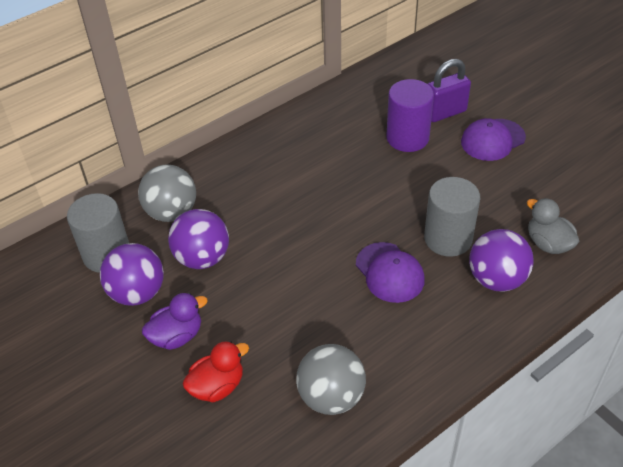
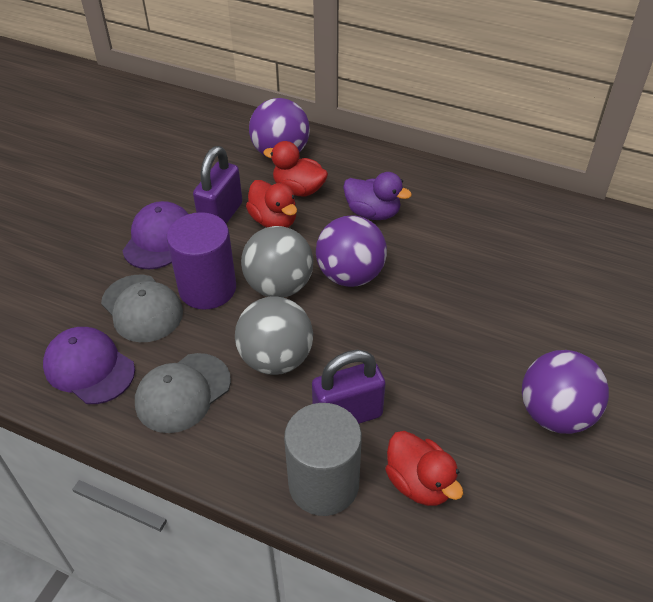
grey cap: none = 0 -> [101,275,183,342] [135,353,231,433] = 2
grey cylinder: [67,193,129,273] [424,177,480,257] = 2 -> [284,403,362,516] = 1
grey duck: [527,198,579,254] = 1 -> none = 0
purple padlock: [428,59,471,122] = 1 -> [193,146,242,224] [312,350,385,424] = 2
red duck: [183,341,249,402] = 1 -> [246,180,297,228] [263,141,328,196] [385,431,463,506] = 3

